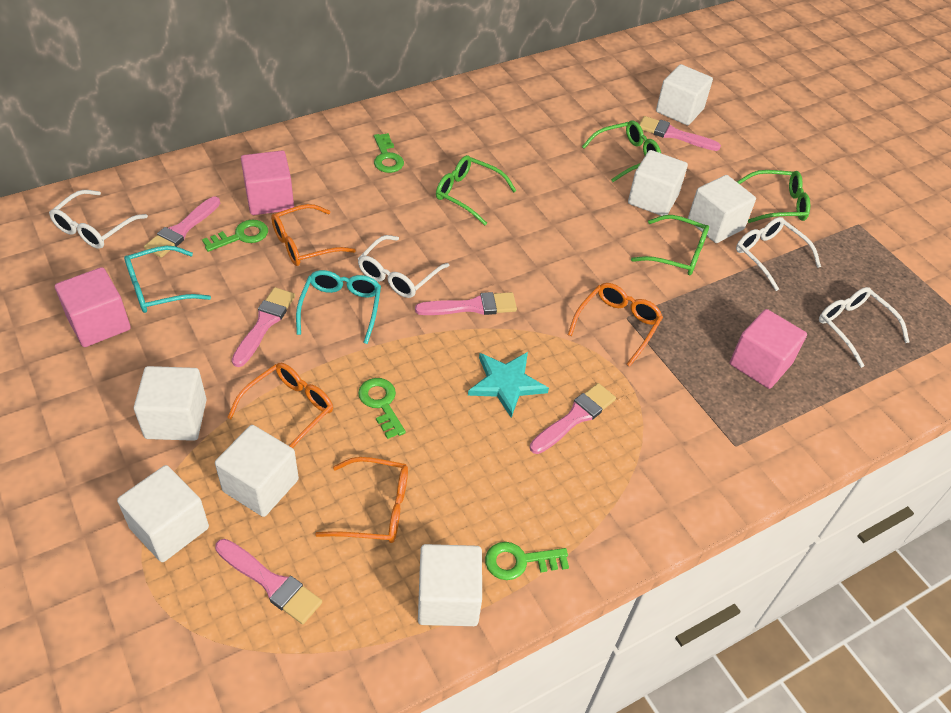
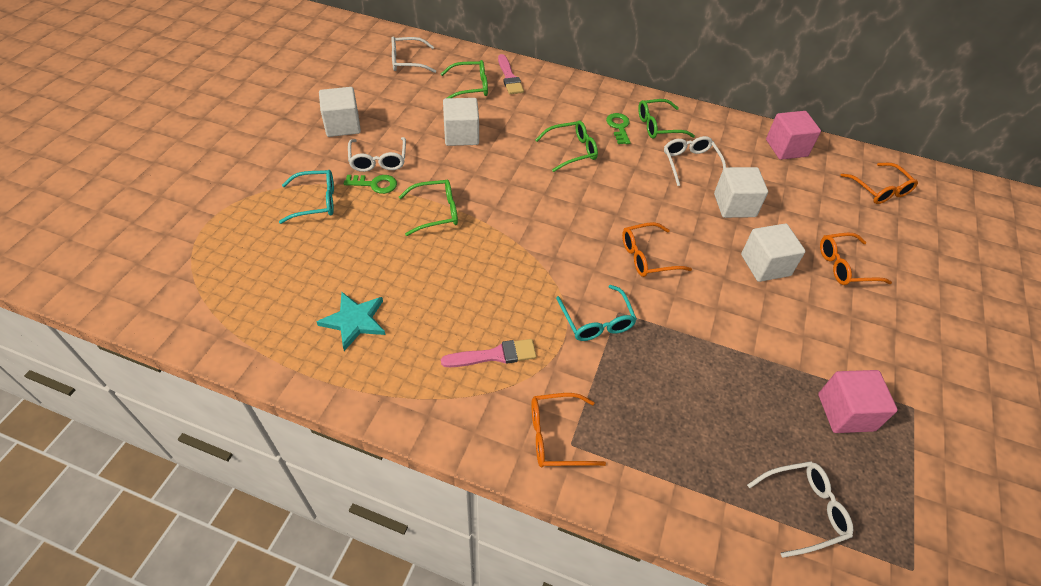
green key: [202,219,268,252] [358,378,406,439] [374,133,404,173] [485,542,569,580] = 4 -> [344,175,397,194] [606,113,630,144] = 2
pink brush: [144,196,220,258] [215,539,322,624] [232,287,295,367] [415,292,517,315] [530,383,616,454] [639,116,721,151] = 6 -> [441,339,537,367] [498,54,524,94] = 2
pink cube: [55,267,131,347] [241,151,294,215] [730,309,807,389] = 3 -> [766,111,821,160] [818,370,898,433] = 2
white cube: [117,465,209,562] [134,366,207,441] [215,425,299,517] [418,544,482,626] [628,150,688,216] [656,64,713,125] [688,175,756,243] = 7 -> [319,87,361,137] [443,98,479,146] [714,167,768,218] [741,224,805,282] = 4

